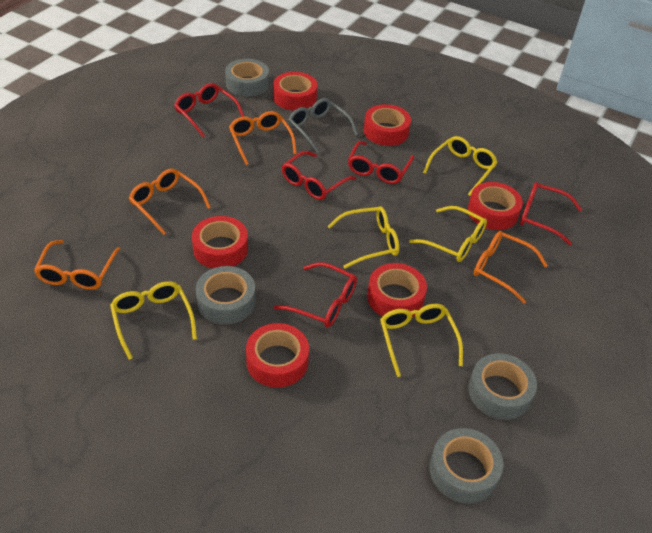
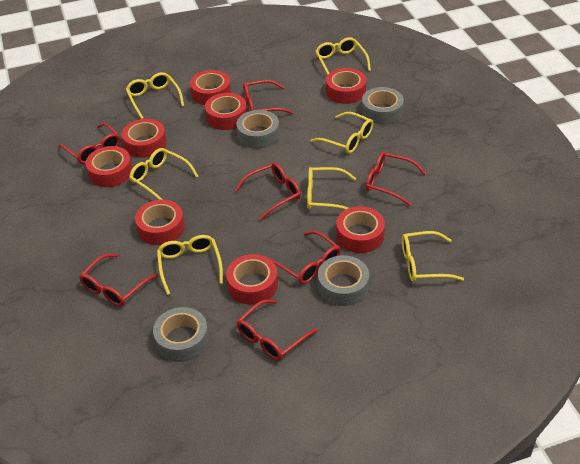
grey glasses: [288,98,358,153] = 1 -> none = 0
orange glasses: [34,240,120,290] [129,168,211,235] [229,111,297,165] [474,231,548,304] = 4 -> none = 0
red glasses: [174,83,244,137] [274,262,357,328] [282,151,356,200] [348,141,414,184] [520,182,582,246] = 5 -> [59,123,121,164] [79,254,158,307] [235,163,301,220] [236,299,318,361] [243,80,294,114] [270,230,341,284] [366,152,426,206] = 7
red tape: [192,216,248,269] [246,323,309,388] [273,72,318,111] [364,104,411,146] [367,263,427,317] [468,182,523,230] = 6 -> [86,146,132,187] [122,119,167,158] [135,200,185,245] [190,70,231,105] [205,93,247,130] [226,254,278,305] [326,68,366,104] [336,206,385,253] = 8
yellow glasses: [110,281,197,360] [327,206,399,269] [380,304,463,377] [409,206,487,262] [423,136,498,196] = 5 -> [126,72,184,119] [129,148,198,200] [157,235,223,295] [307,167,356,210] [311,112,373,154] [315,37,371,75] [402,231,464,282] = 7

